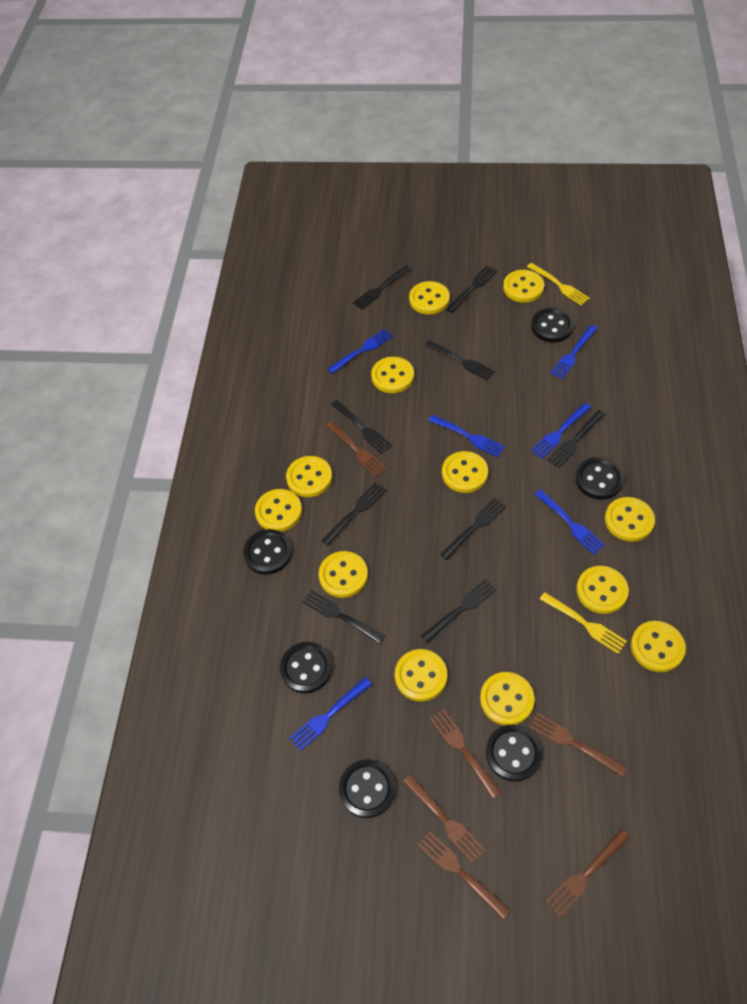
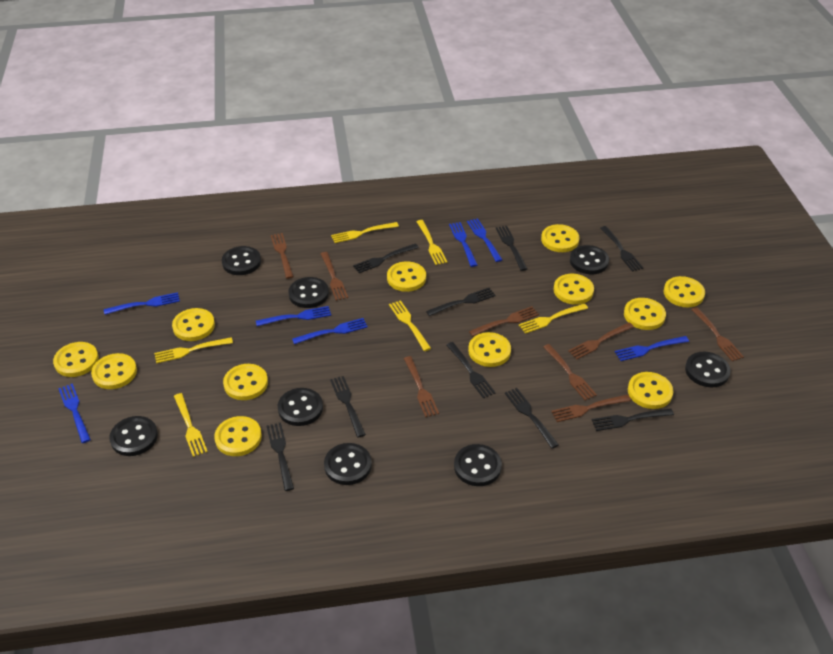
black button: [243,529,292,575] [280,642,332,693] [339,759,395,818] [486,724,542,782] [531,308,574,343] [576,457,624,500] = 6 -> [109,416,158,456] [222,246,261,275] [278,388,323,426] [288,277,329,308] [324,443,372,485] [454,444,502,486] [570,245,609,274] [685,352,731,388] = 8
blue fork: [290,677,372,751] [328,329,393,374] [428,415,505,457] [531,403,591,459] [535,489,605,555] [550,325,598,379] = 6 -> [58,383,91,443] [104,292,180,315] [256,306,331,326] [292,318,368,344] [449,222,477,267] [467,218,502,262] [615,336,689,361] = 7
brown fork: [326,421,387,477] [403,774,486,864] [418,831,510,919] [430,709,501,799] [529,713,627,776] [545,829,630,918] = 6 -> [271,233,294,279] [321,252,348,301] [404,356,439,417] [469,306,539,337] [543,344,597,401] [551,395,631,422] [568,322,634,359] [691,307,744,361] = 8
yellow fork: [527,263,590,306] [540,592,627,654] = 2 -> [154,337,233,364] [174,393,208,457] [331,222,399,243] [389,300,431,351] [416,220,447,265] [519,303,588,334] = 6

